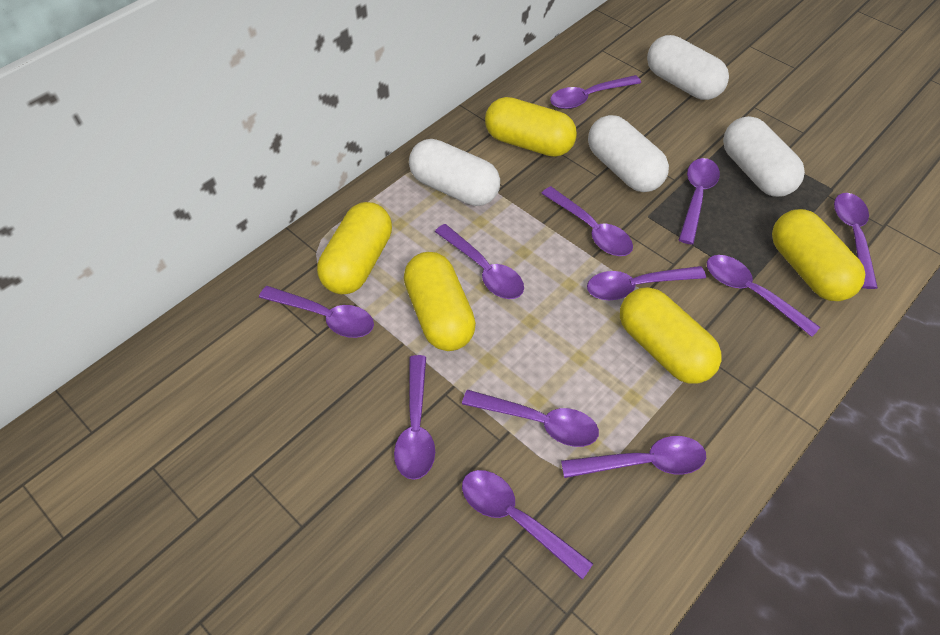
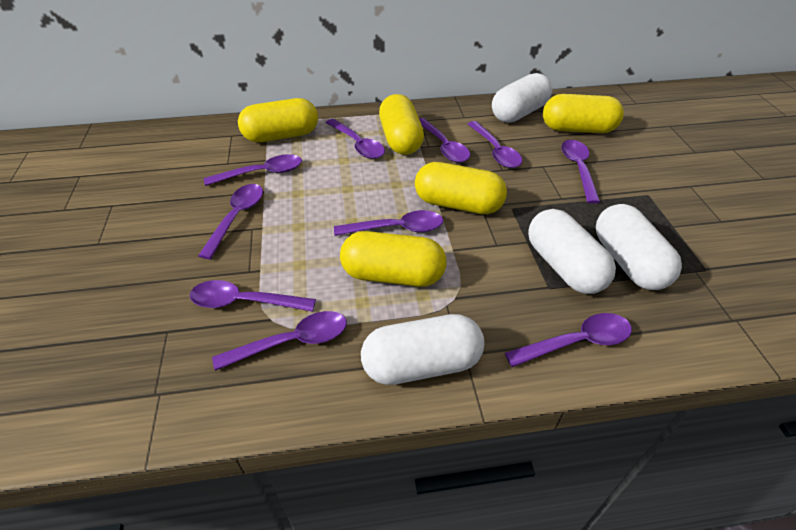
purple spoon: [259,286,374,338] [394,355,435,480] [435,224,524,299] [462,390,599,447] [462,470,593,579] [541,186,633,256] [550,75,641,109] [561,436,706,478] [587,266,706,300] [679,158,720,245] [707,255,820,337] [834,193,878,289] = 12 -> [190,280,316,312] [198,184,263,259] [204,154,302,186] [212,311,347,371] [326,119,385,159] [334,210,443,236] [419,118,470,163] [468,121,522,168] [505,313,632,367] [561,140,600,204] = 10

